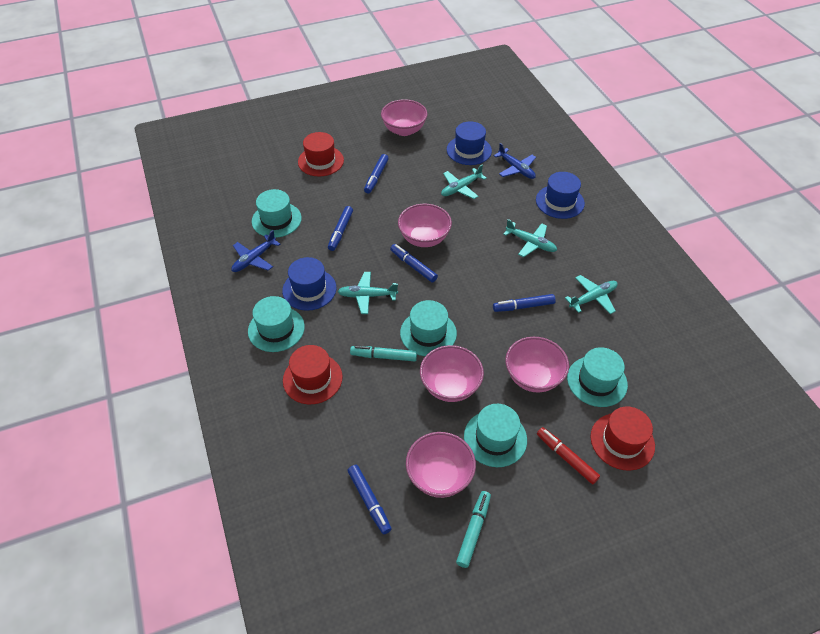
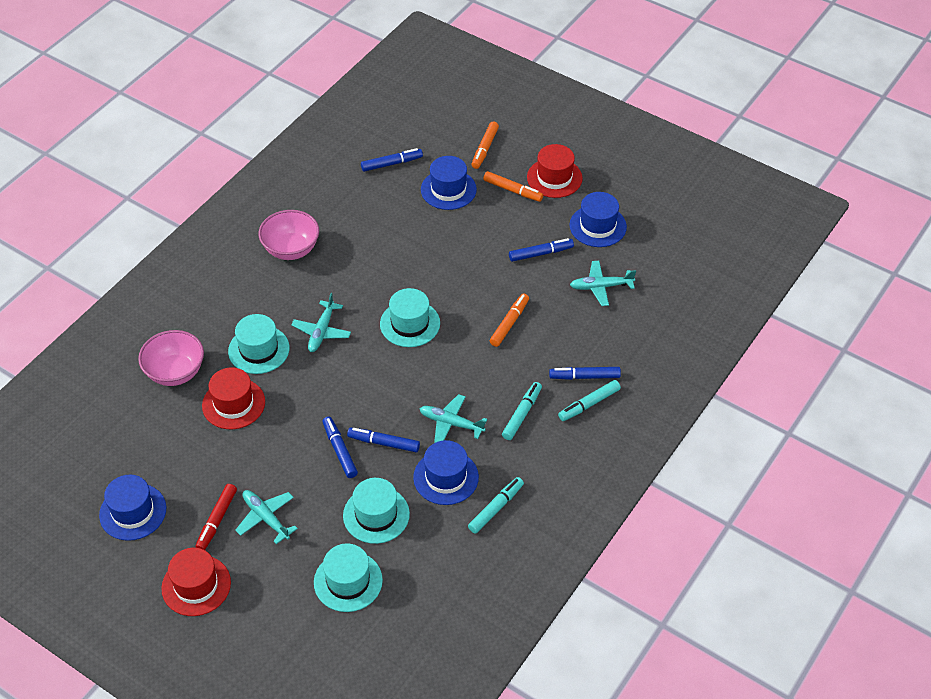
blue hat: [282,257,336,311] [447,122,492,165] [536,172,585,219] = 3 -> [99,475,166,541] [413,440,479,505] [421,156,477,210] [569,192,627,247] = 4
blue plane: [231,230,280,272] [494,143,536,179] = 2 -> none = 0
orange marker: none = 0 -> [471,122,499,169] [483,171,543,202] [490,293,529,347] = 3
pink bowl: [381,99,427,136] [398,204,452,247] [406,432,476,498] [420,345,484,402] [505,337,569,393] = 5 -> [138,330,204,386] [259,210,319,260] = 2
turquoise hat: [248,296,305,352] [252,189,302,238] [400,300,457,356] [464,404,527,467] [567,347,628,407] = 5 -> [228,314,290,374] [314,543,383,612] [343,478,410,544] [380,288,440,347] = 4
turquoise marker: [350,346,417,361] [456,491,491,568] = 2 -> [468,477,524,534] [502,382,542,440] [558,380,621,421] = 3

